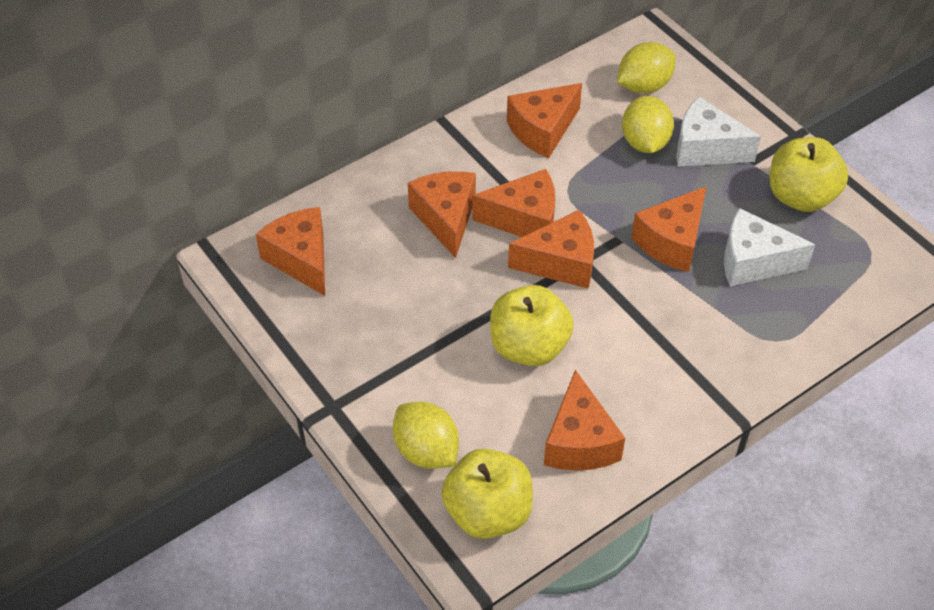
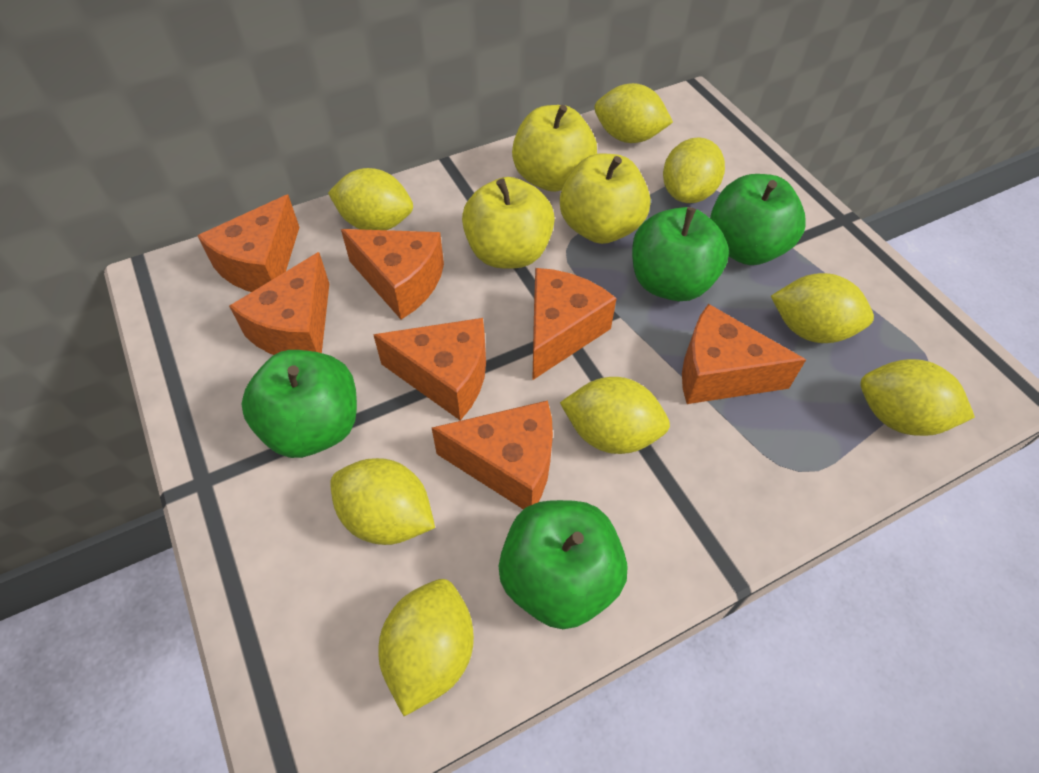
green apple: none = 0 -> [241,350,357,458] [499,500,627,629] [632,207,729,301] [710,174,806,265] = 4
white cheese: [676,97,761,167] [724,208,816,286] = 2 -> none = 0
yellow lemon: [393,402,459,469] [617,42,676,94] [622,96,674,153] = 3 -> [328,168,413,230] [330,458,435,545] [378,579,474,716] [560,377,670,454] [594,83,673,143] [663,137,725,203] [771,273,874,343] [860,359,975,436] = 8

